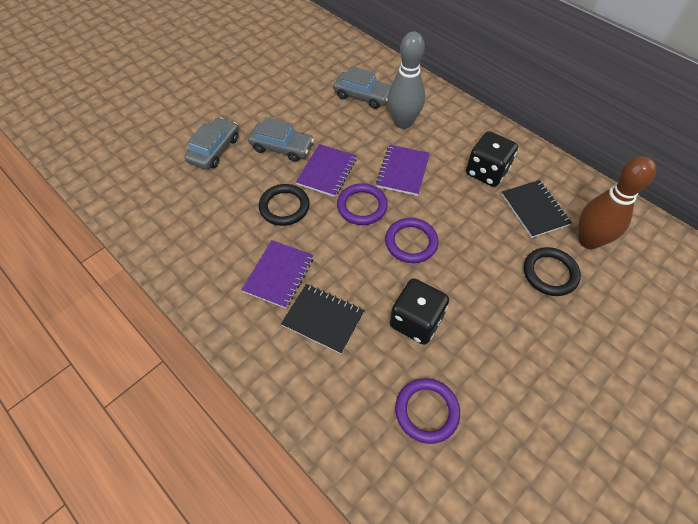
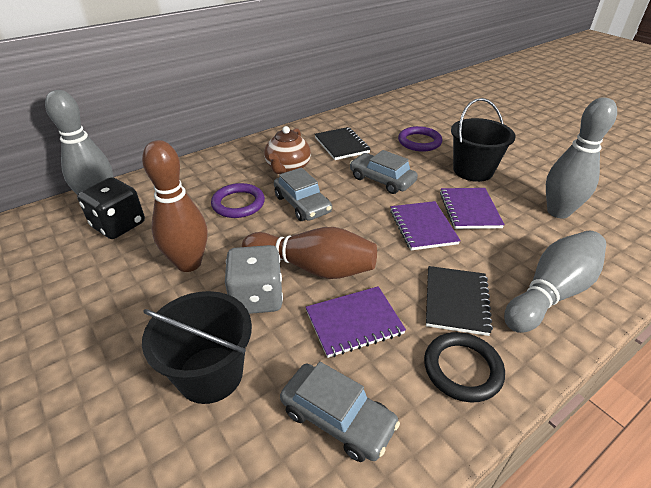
black bucket: none = 0 -> [142,291,252,404] [451,98,516,182] = 2
black dice: [390,278,449,345] [466,131,518,187] = 2 -> [77,177,145,239] = 1
black ring: [259,184,309,226] [524,247,581,296] = 2 -> [424,332,505,403] = 1
brown bowling pin: [579,156,656,249] = 1 -> [142,140,207,272] [242,227,377,279] = 2
brown teapot: none = 0 -> [264,126,311,174] = 1
grey bowling pin: [387,31,425,129] = 1 -> [45,90,113,195] [504,231,606,333] [546,98,617,219] = 3
grey dice: none = 0 -> [225,245,283,314] = 1
purple ring: [337,183,388,225] [385,218,438,263] [395,378,460,444] = 3 -> [211,183,265,218] [398,126,442,152] = 2

